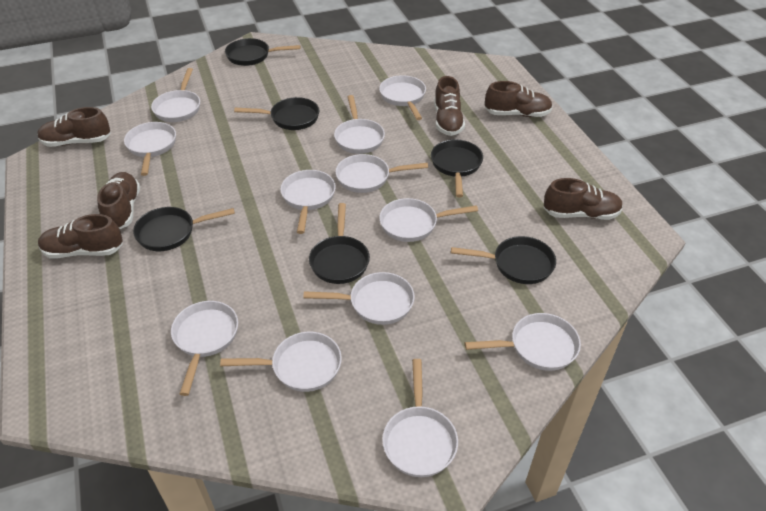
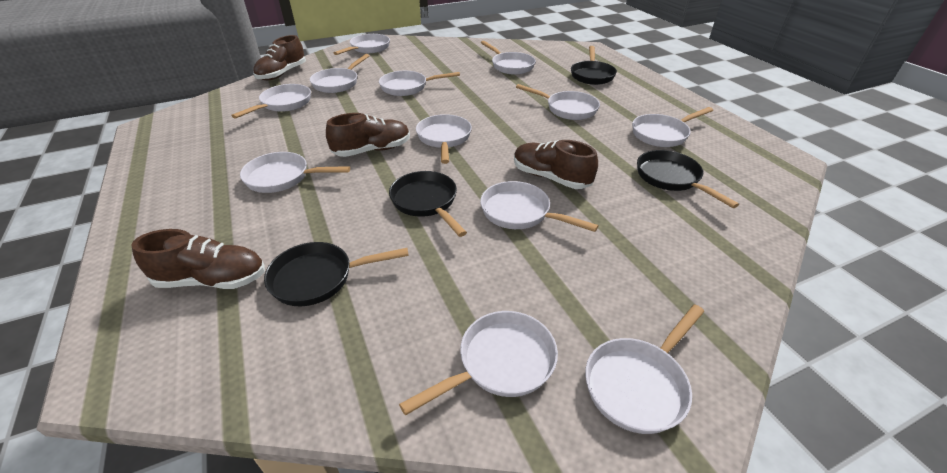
black pan: [133,207,235,251] [225,38,300,66] [234,97,319,130] [309,203,370,284] [431,140,483,198] [451,236,556,284] = 6 -> [264,242,409,306] [389,171,467,237] [571,46,617,85] [637,150,739,208] = 4
brown shoe: [37,107,111,147] [38,214,123,258] [97,172,140,229] [434,76,465,136] [485,81,553,117] [544,178,623,220] = 6 -> [131,229,265,289] [253,35,306,80] [326,113,410,157] [514,140,598,189] = 4

